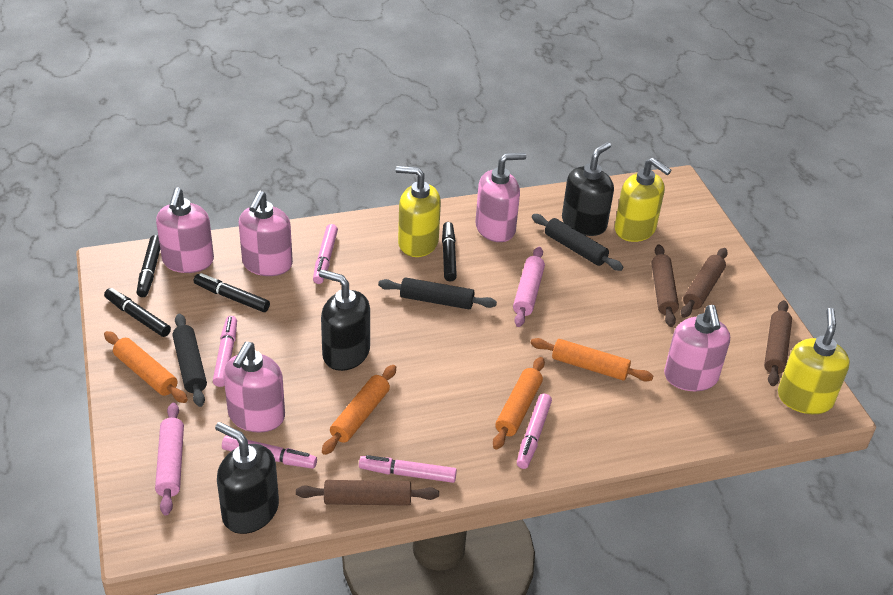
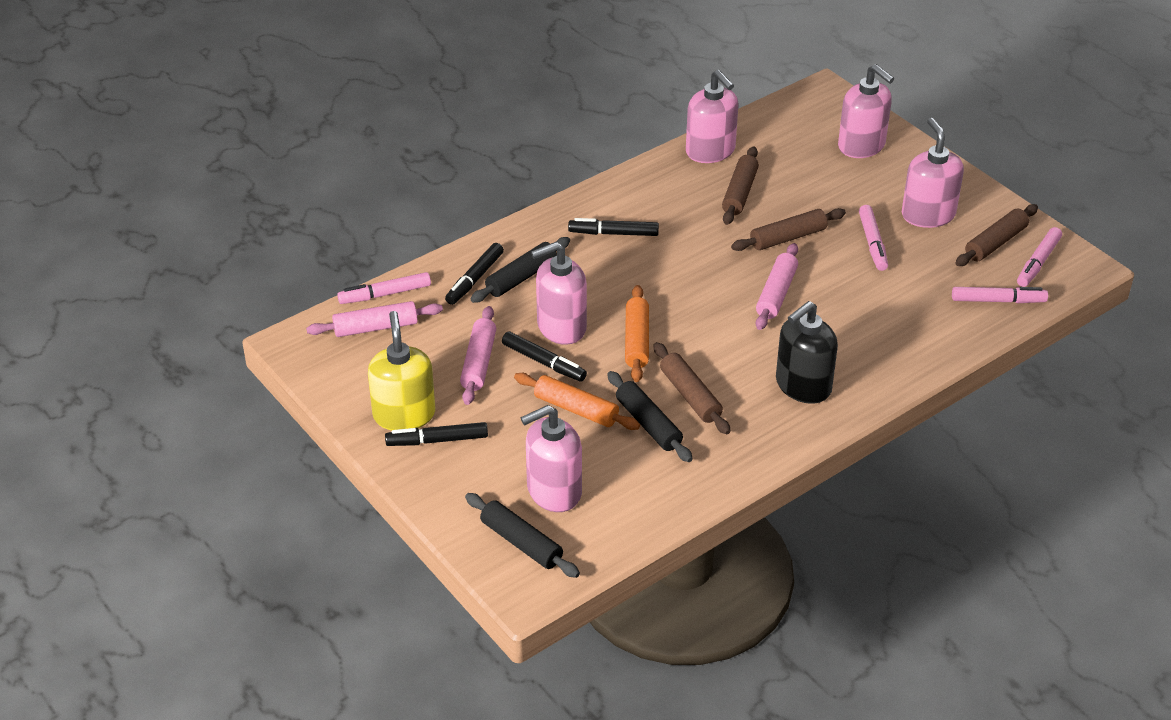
black soap dispenser: [215,422,279,534] [319,270,370,371] [562,142,614,236] = 3 -> [776,301,838,404] = 1
orange rolling pin: [104,331,188,403] [322,365,396,455] [493,357,545,450] [531,338,653,381] = 4 -> [514,373,640,430] [625,285,649,382] = 2
pink marker: [213,316,237,387] [222,435,317,469] [313,224,338,284] [359,455,457,483] [517,394,552,469] = 5 -> [337,272,431,304] [859,205,888,271] [952,287,1048,303] [1017,227,1062,287] = 4
pink rolling pin: [155,402,184,515] [513,247,545,327] = 2 -> [306,301,443,337] [460,306,496,405] [756,243,798,330] = 3
yellow soap dispenser: [396,166,441,257] [615,157,672,242] [778,308,850,414] = 3 -> [368,311,435,430] = 1

